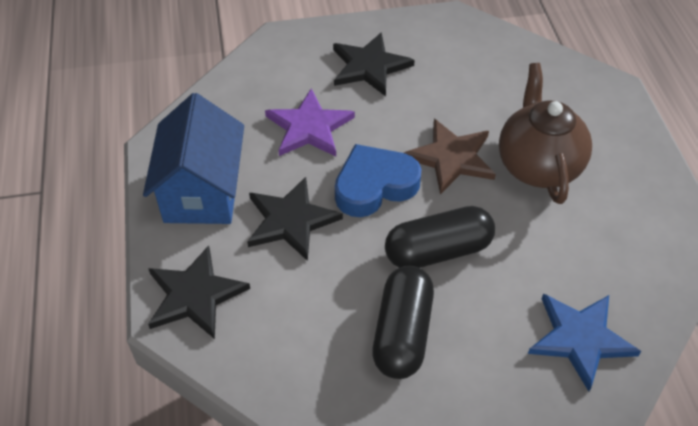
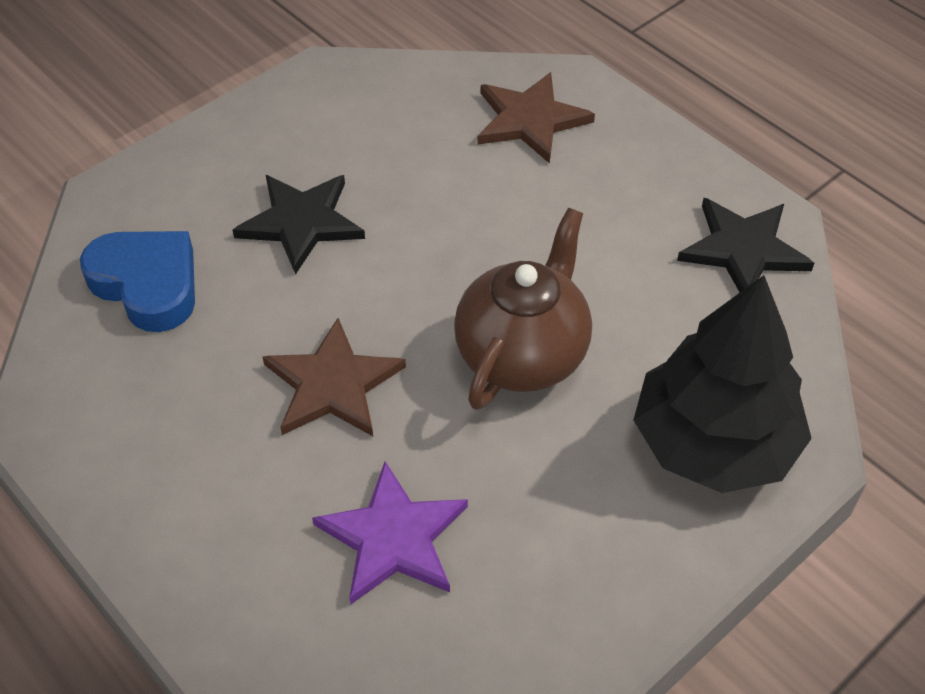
black capsule: [372,266,434,379] [385,206,495,268] = 2 -> none = 0
black star: [148,245,250,339] [247,177,343,261] [333,32,415,96] = 3 -> [233,175,365,275] [677,198,814,292] = 2
black tree: none = 0 -> [634,275,812,493] = 1
blue house: [143,93,244,224] = 1 -> none = 0
blue star: [528,293,641,391] = 1 -> none = 0
brown star: [404,119,496,194] = 1 -> [263,318,406,436] [477,72,595,164] = 2

